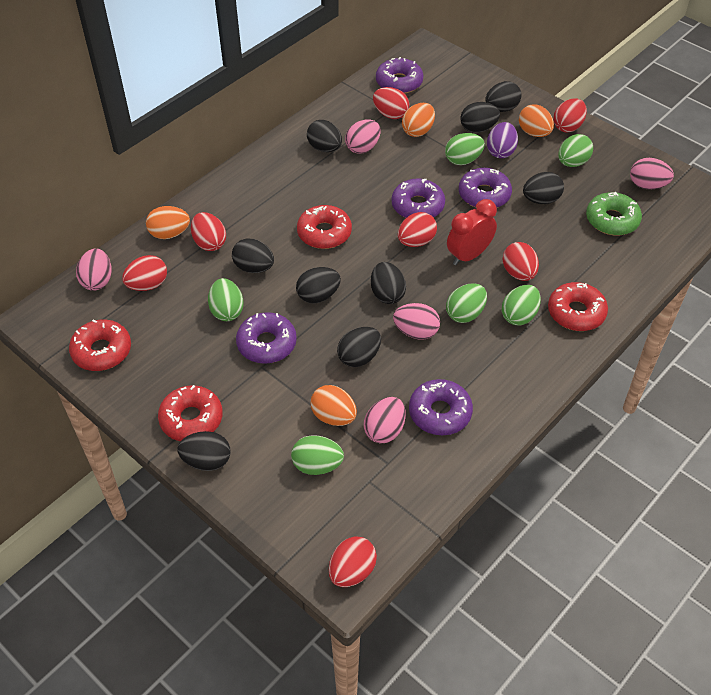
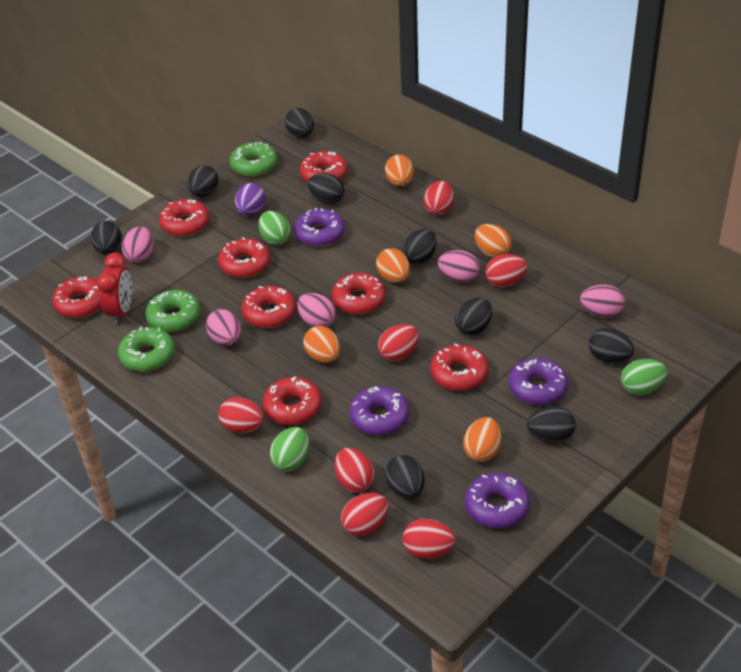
green donut: [586,192,642,235] = 1 -> [118,327,175,372] [145,290,200,332] [230,142,277,177] = 3
green egg: [208,278,244,321] [291,435,344,475] [445,133,485,165] [446,283,487,323] [502,285,541,325] [558,134,593,167] = 6 -> [258,211,291,245] [270,427,309,471] [621,359,667,395] = 3
orange egg: [146,206,190,239] [310,385,357,426] [402,103,435,137] [519,104,554,137] = 4 -> [303,326,340,363] [376,248,410,283] [385,155,414,186] [463,417,501,462] [475,224,511,258] = 5
purple donut: [236,312,297,364] [376,57,423,94] [391,178,445,218] [409,379,473,435] [459,168,512,208] = 5 -> [294,208,345,247] [349,386,409,435] [465,473,530,528] [509,358,568,405] = 4
red donut: [69,320,131,371] [158,385,223,441] [297,205,352,249] [548,282,608,331] = 4 -> [52,276,101,318] [159,199,210,237] [218,237,270,278] [242,286,296,328] [263,376,322,425] [300,151,348,182] [332,273,386,314] [430,343,489,391] = 8

